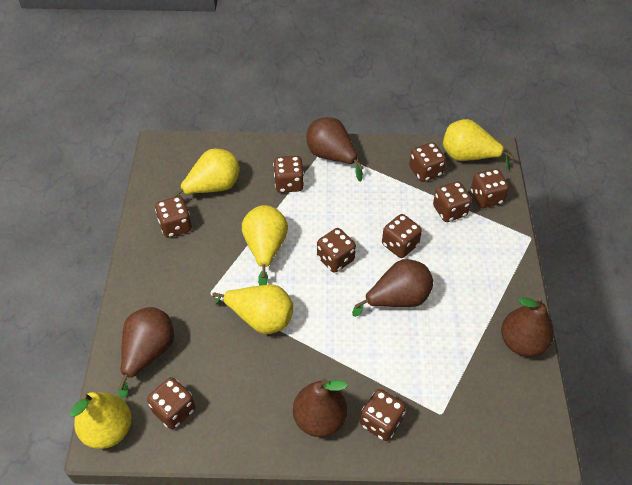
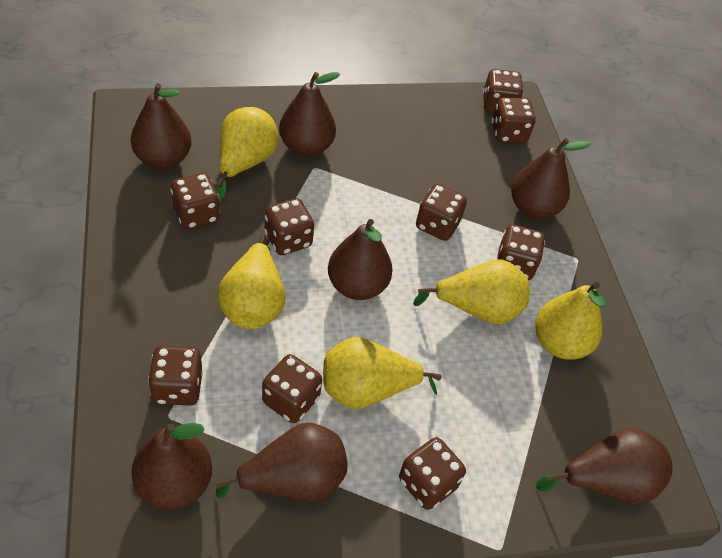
brown pear: [118,307,174,398] [293,379,348,437] [306,117,363,181] [352,259,433,317] [501,297,554,357] = 5 -> [131,83,192,169] [131,423,212,510] [216,423,347,501] [279,72,340,157] [328,219,393,300] [511,138,591,219] [536,428,673,504] = 7

